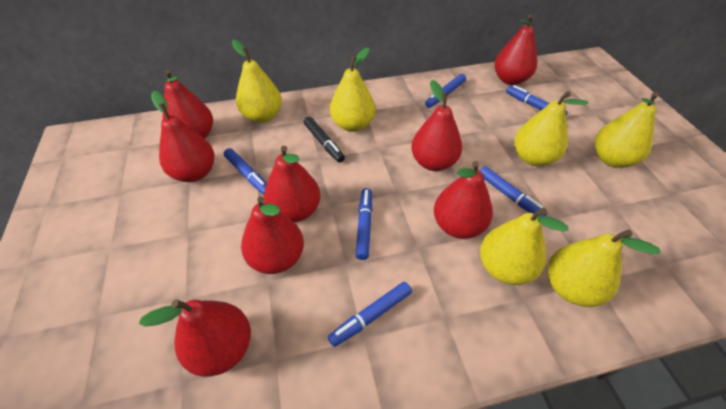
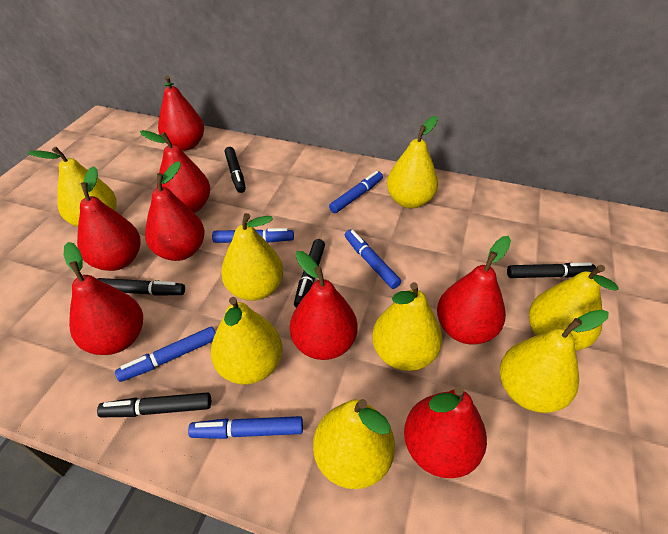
black marker: [304,117,345,163] = 1 -> [97,392,211,417] [98,278,185,296] [225,147,246,193] [294,239,325,308] [507,263,596,278] = 5
blue marker: [224,148,267,195] [328,282,412,347] [356,188,372,260] [425,74,466,108] [480,166,547,217] [506,85,568,115] = 6 -> [115,326,216,382] [188,416,303,439] [212,228,294,243] [329,171,383,213] [345,230,401,289] = 5
yellow pear: [232,39,282,123] [330,47,375,132] [480,208,568,285] [514,91,588,166] [548,229,661,307] [594,92,658,168] = 6 -> [28,147,116,227] [211,297,283,384] [221,213,283,301] [313,399,395,489] [372,282,442,371] [387,116,438,208] [500,310,608,413] [529,265,619,351] = 8

